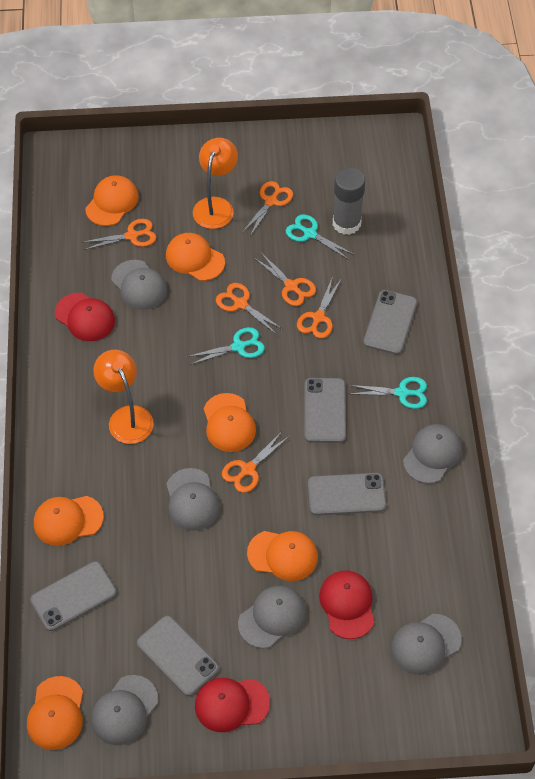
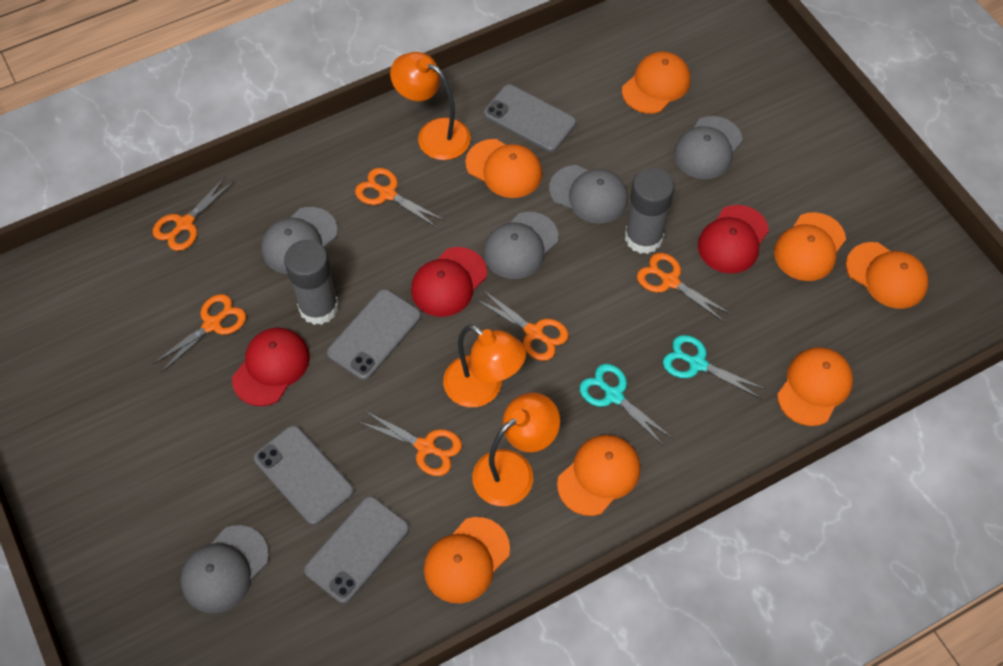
grey cap: [92,675,158,745] [111,260,167,310] [166,468,220,531] [238,586,306,649] [391,614,462,675] [403,424,462,484] = 6 -> [180,525,269,613] [261,207,338,274] [484,212,559,279] [549,165,628,224] [674,116,743,179] = 5
grey glue stick: [333,167,365,235] = 1 -> [284,240,339,325] [625,168,675,254] = 2
grey phone: [30,561,117,631] [137,615,219,696] [304,378,346,443] [308,473,386,515] [363,290,417,355] = 5 -> [254,425,354,525] [304,496,409,604] [327,289,421,380] [484,84,576,152] = 4
orange cap: [27,676,83,750] [34,496,104,546] [85,175,139,226] [166,233,225,281] [204,393,256,452] [247,531,318,581] = 6 -> [424,517,510,603] [466,139,542,198] [557,435,640,516] [622,52,690,114] [774,212,846,281] [777,347,853,426] [846,242,929,309] = 7
orange lamp: [93,350,154,444] [193,138,238,229] = 2 -> [390,52,471,160] [443,325,526,407] [472,392,560,506] = 3
turquoise scissors: [187,327,265,365] [286,214,353,260] [348,377,427,409] = 3 -> [580,364,672,446] [663,335,765,399] = 2

